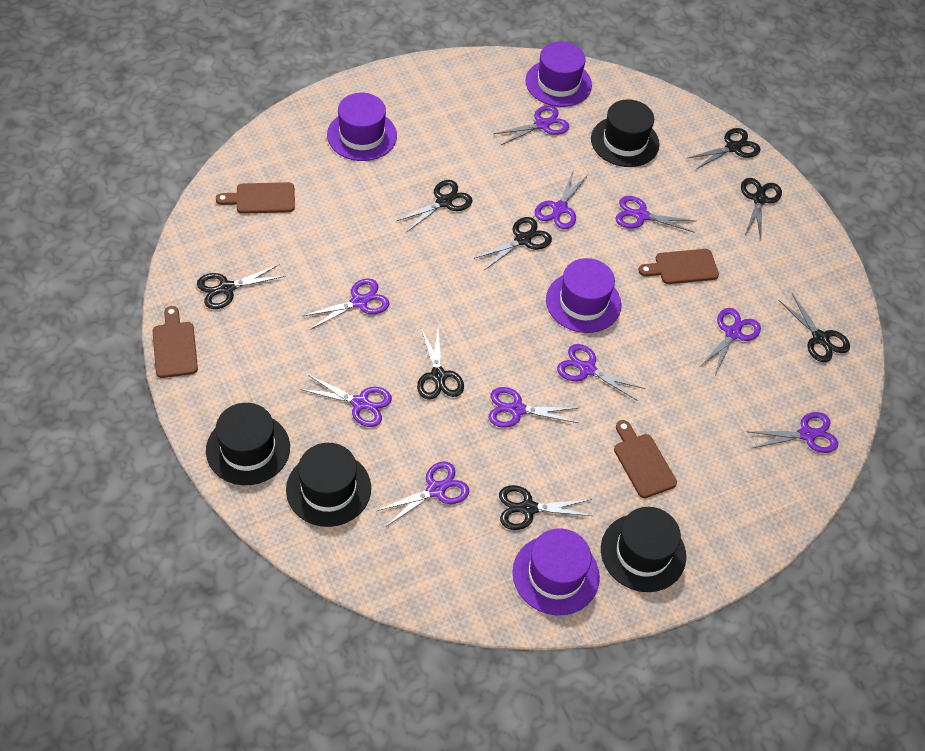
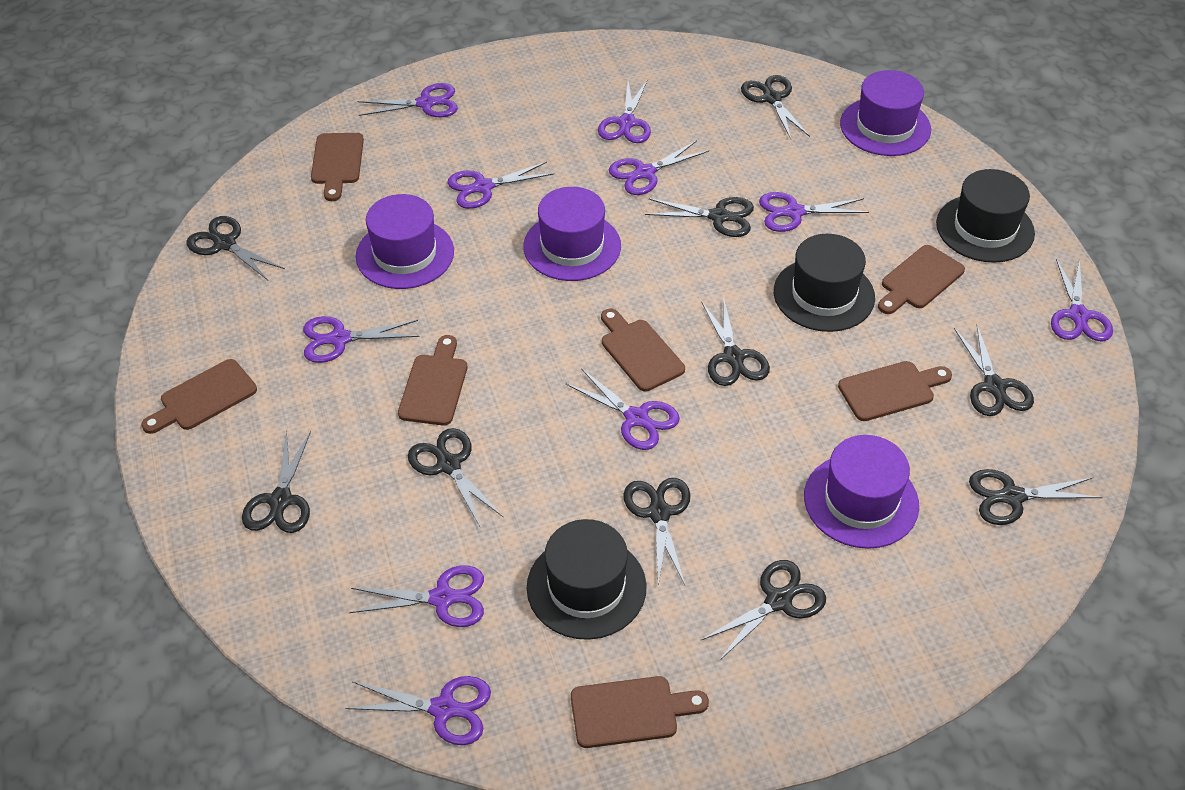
black hat: [206,403,290,485] [286,443,371,527] [591,99,659,167] [601,507,686,592] = 4 -> [527,519,647,640] [774,234,875,332] [936,169,1035,263] = 3
black scissors: [197,264,285,309] [397,180,473,232] [417,329,464,400] [474,217,552,270] [499,485,593,530] [688,128,761,169] [741,178,782,239] [778,293,850,362] = 8 -> [186,216,285,280] [242,430,311,533] [408,428,504,528] [623,478,690,586] [645,197,754,237] [700,560,826,661] [701,297,770,386] [741,75,810,139] [954,325,1034,416] [969,469,1102,525] = 10
brown cutting board: [153,306,198,378] [216,182,295,214] [614,420,677,498] [638,249,719,284] = 4 -> [141,359,257,434] [311,133,364,201] [398,335,467,425] [571,676,709,748] [601,309,685,391] [838,361,952,421] [878,245,965,314] = 7

